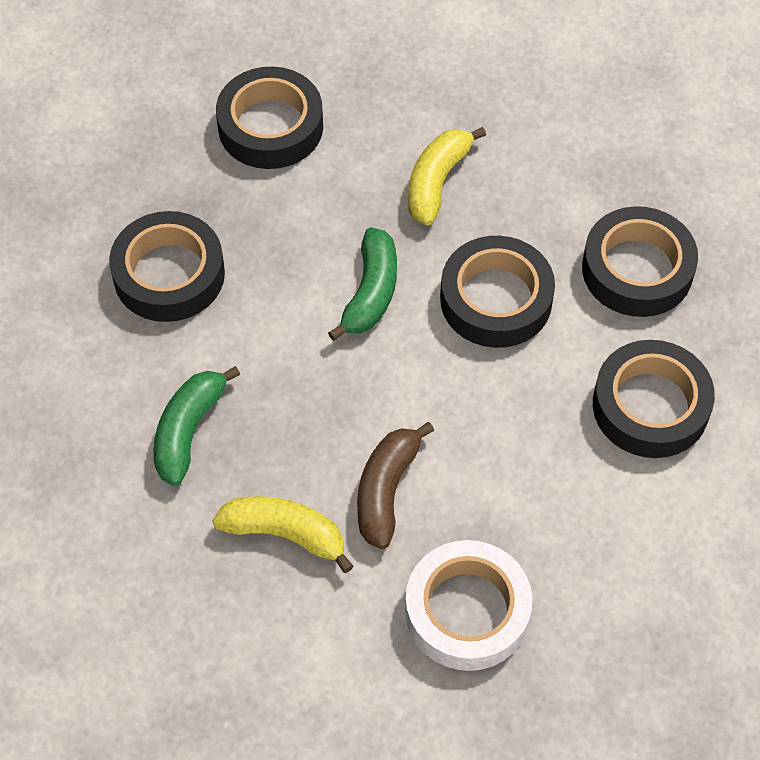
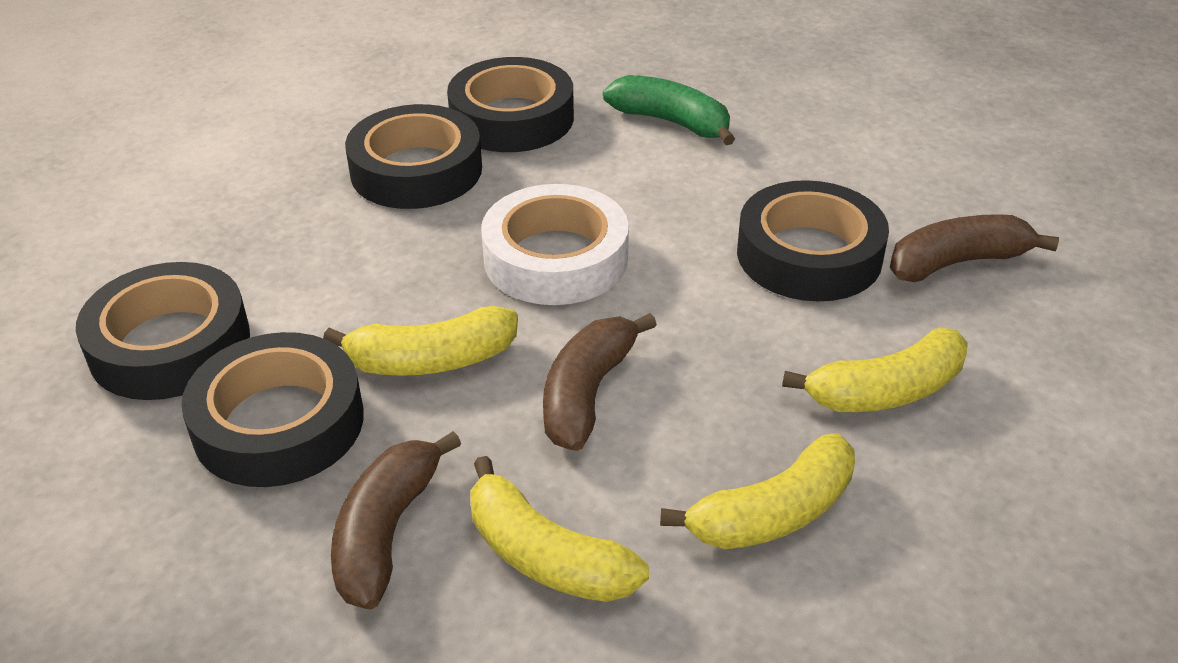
brown banana: [357,422,434,549] = 1 -> [331,431,461,609] [543,313,657,451] [890,214,1059,282] = 3
green banana: [154,366,240,486] [328,227,397,341] = 2 -> [603,75,735,145] = 1
yellow banana: [213,496,353,573] [408,127,486,225] = 2 -> [323,306,518,376] [470,456,649,602] [660,433,855,549] [782,327,968,412] = 4

